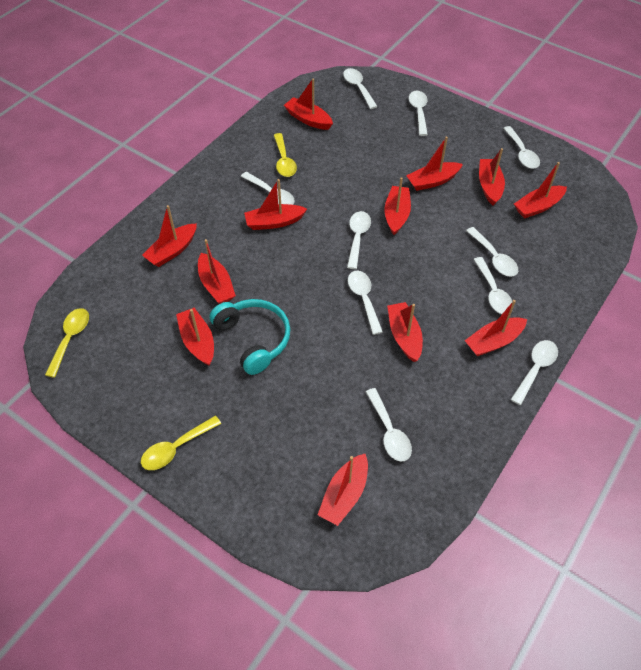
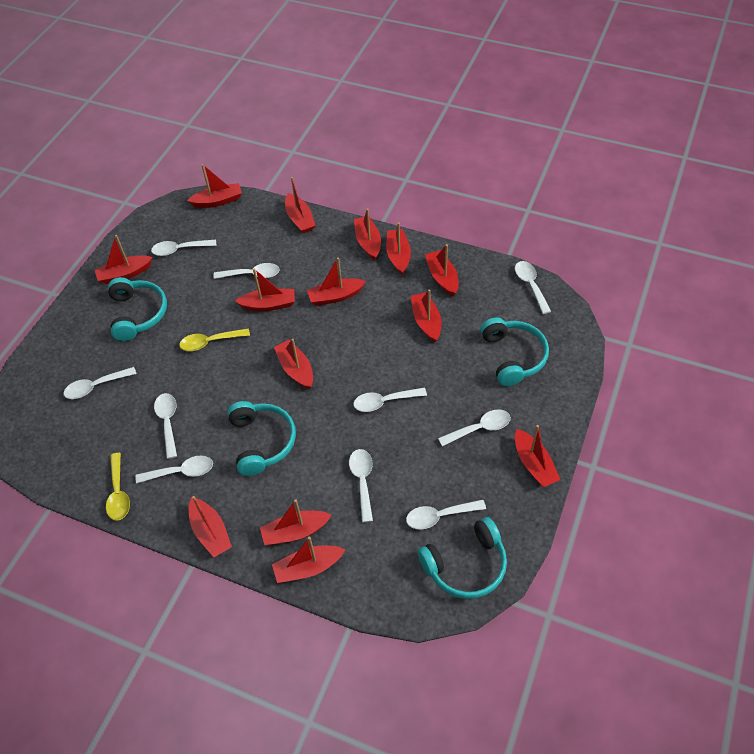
red boat: [142,205,197,267] [176,308,214,366] [198,239,236,304] [244,179,307,230] [284,78,333,130] [318,454,368,526] [385,177,411,235] [387,302,423,362] [406,137,463,191] [465,300,527,356] [479,148,505,206] [514,162,567,218] = 12 -> [95,235,153,284] [187,164,242,208] [189,496,232,557] [235,269,295,311] [260,499,331,545] [272,537,346,583] [274,339,313,389] [285,177,316,234] [307,257,366,306] [354,208,381,260] [386,222,411,275] [411,290,441,342] [425,244,459,296] [515,425,560,487] = 14
turquoise headphones: [209,299,290,375] = 1 -> [108,277,167,341] [228,401,296,476] [417,517,507,599] [480,317,549,386] = 4
yellow spoon: [45,308,89,378] [141,416,221,470] [274,133,297,177] = 3 -> [106,453,130,520] [179,328,250,351] = 2

